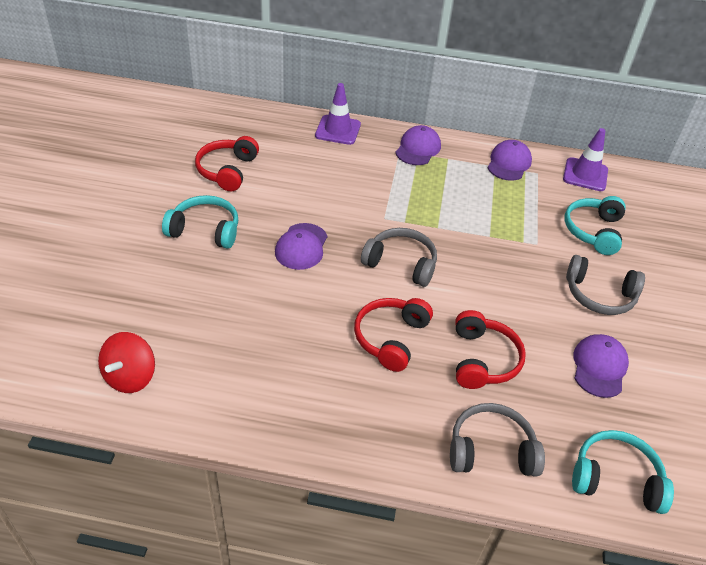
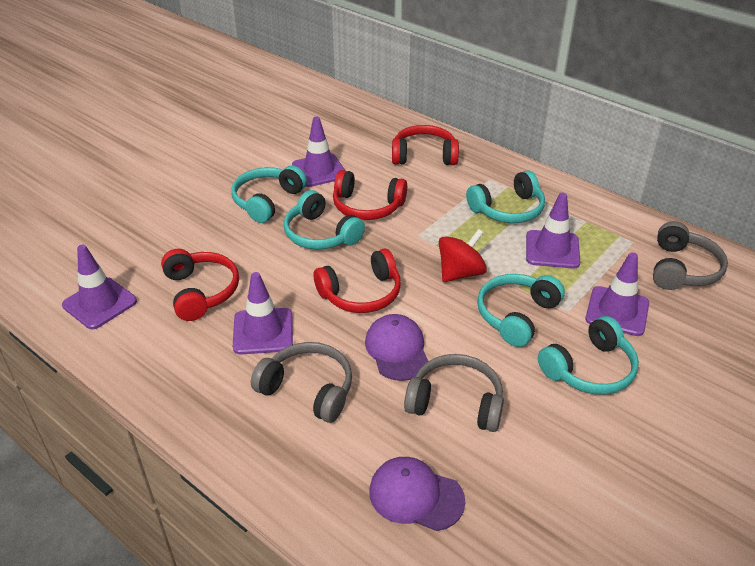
purple cap: [275,223,327,270] [395,125,441,165] [488,140,532,181] [573,334,629,398] = 4 -> [365,314,428,381] [369,457,465,531] = 2
purple traffic cone: [315,83,361,145] [563,128,608,191] = 2 -> [62,245,137,329] [233,272,293,355] [292,117,345,187] [526,193,580,269] [585,252,649,336] = 5
red headphones: [195,136,259,191] [354,298,433,372] [455,310,526,389] = 3 -> [161,249,239,321] [314,249,401,313] [333,170,407,220] [392,125,459,165] = 4
turquoise headphones: [162,195,238,249] [565,196,626,255] [572,430,674,514] = 3 -> [231,166,307,223] [284,190,365,249] [466,170,545,223] [477,274,565,347] [538,316,639,395] = 5

